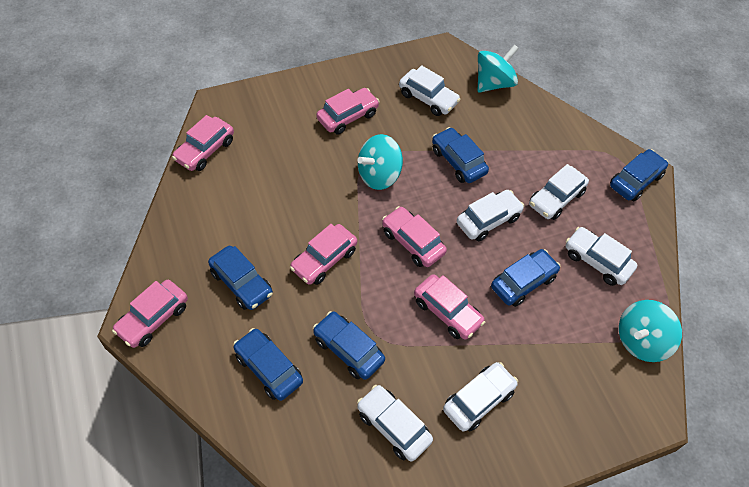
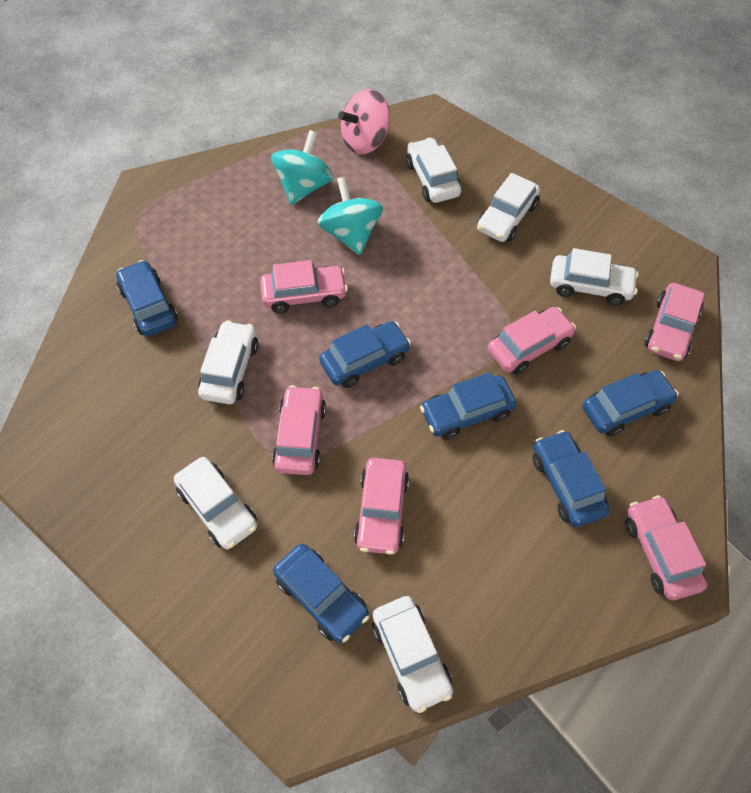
pink spinning top: none = 0 -> [338,89,390,154] = 1
turquoise spinning top: [357,134,403,190] [477,44,519,93] [619,300,682,362] = 3 -> [271,130,334,205] [317,177,383,255] = 2

